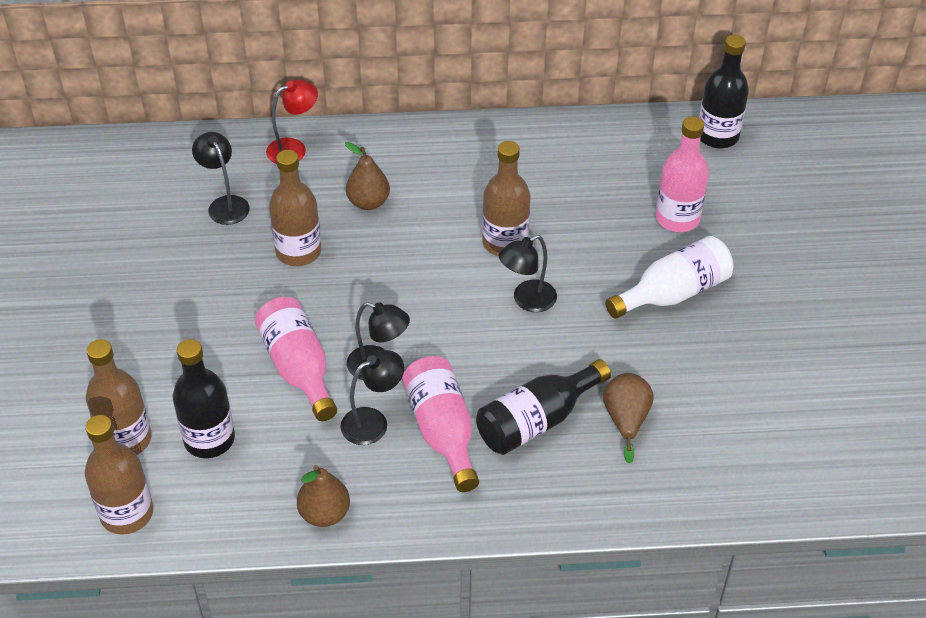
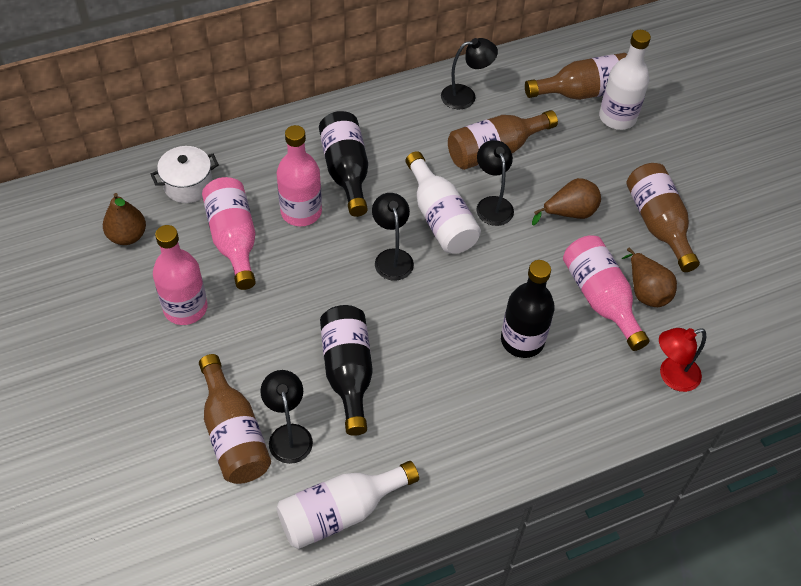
pink bottle: [255,297,337,421] [402,356,479,492] [656,117,709,232] = 3 -> [153,225,208,325] [202,177,256,290] [277,125,322,226] [563,235,650,351] = 4
white bottle: [605,236,733,319] = 1 -> [277,461,419,549] [406,151,481,254] [599,30,651,130] = 3
white pot: none = 0 -> [151,146,219,203] = 1

